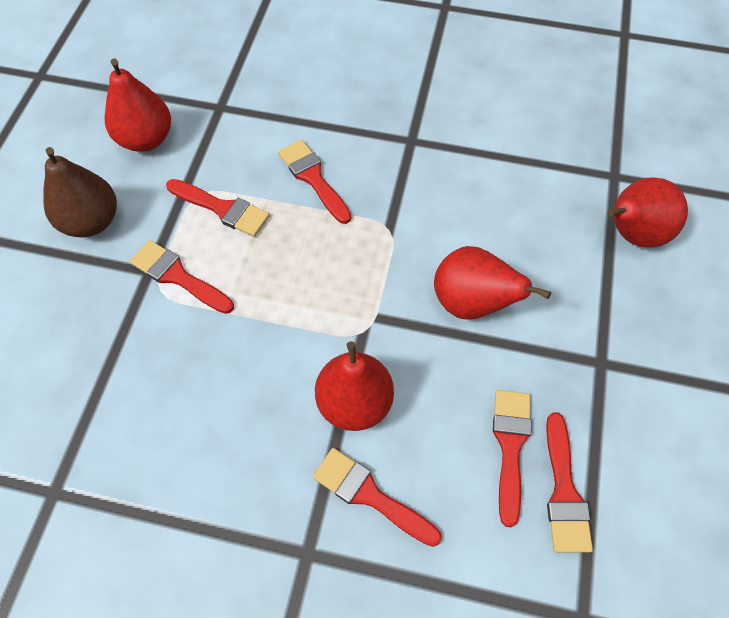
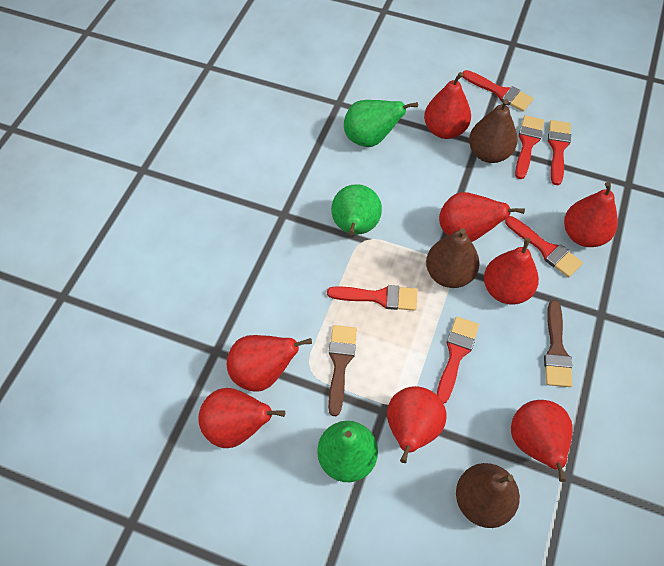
brown brush: none = 0 -> [328,325,357,416] [544,300,572,387] = 2
brown pear: [43,147,117,237] = 1 -> [426,228,480,288] [456,463,520,528] [469,99,517,163] = 3
green pear: none = 0 -> [317,421,378,482] [331,184,382,235] [344,100,418,147] = 3
red pear: [105,59,171,152] [315,341,394,431] [434,246,551,320] [607,177,688,248] = 4 -> [198,388,285,448] [227,335,312,392] [387,386,447,463] [424,72,471,139] [439,192,525,242] [484,238,539,305] [511,400,573,482] [564,182,618,247] = 8

